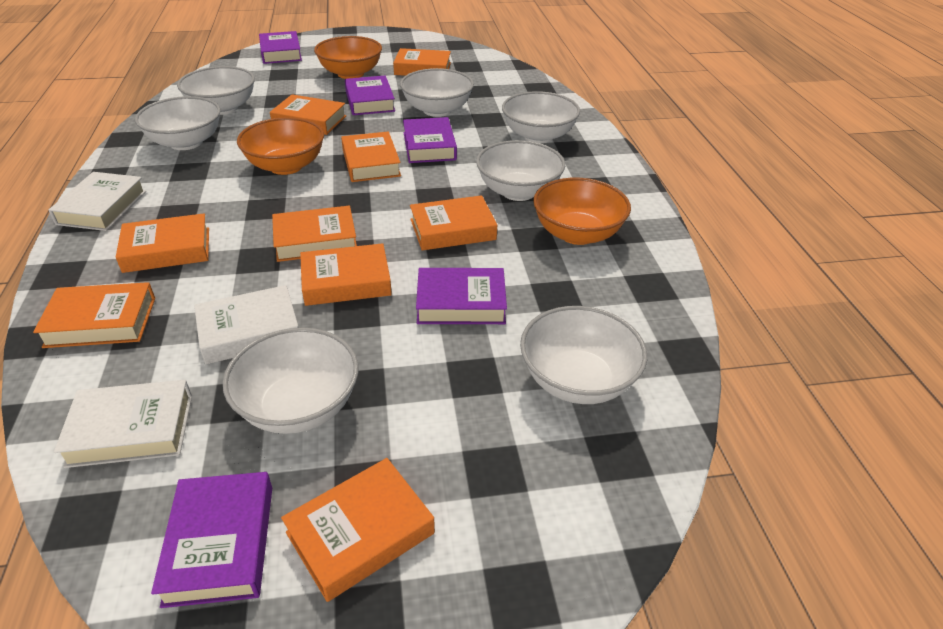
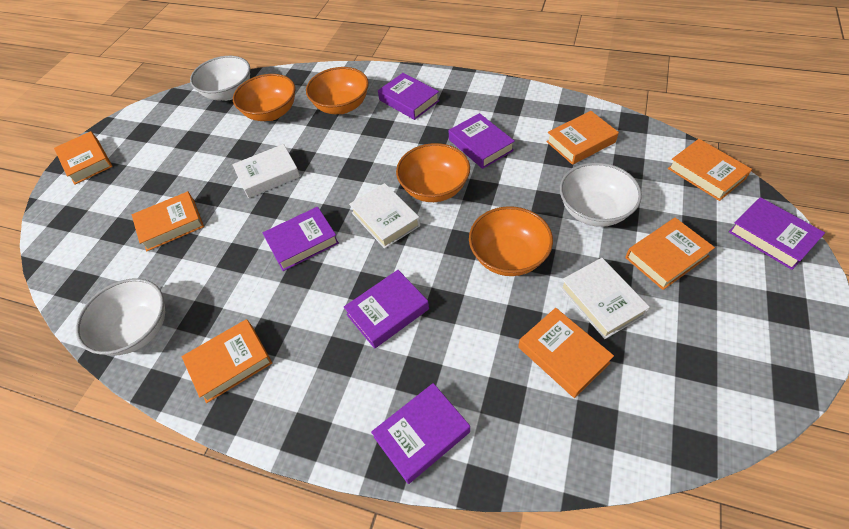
orange book: [33,282,155,348] [116,213,209,273] [270,94,346,135] [272,206,357,262] [281,458,435,602] [300,243,392,306] [341,131,401,182] [393,48,451,76] [410,195,497,250] = 9 -> [54,131,112,185] [132,191,204,251] [182,319,272,403] [518,308,614,398] [546,111,619,165] [625,218,715,290] [668,139,752,201] = 7
orange bowl: [237,117,324,175] [314,36,382,79] [533,178,631,245] = 3 -> [233,74,295,121] [306,67,369,114] [396,143,470,202] [469,206,553,276] = 4
purple book: [151,472,272,608] [259,31,302,64] [345,76,395,115] [403,117,457,163] [416,268,507,324] = 5 -> [263,207,339,271] [344,270,429,349] [371,383,470,484] [378,73,439,120] [449,113,515,169] [729,197,825,270] = 6
white bowl: [135,96,221,150] [177,66,255,115] [223,328,359,434] [400,68,474,117] [476,140,565,201] [502,91,580,143] [520,306,647,404] = 7 -> [76,278,165,355] [190,56,250,101] [560,162,642,227] = 3

